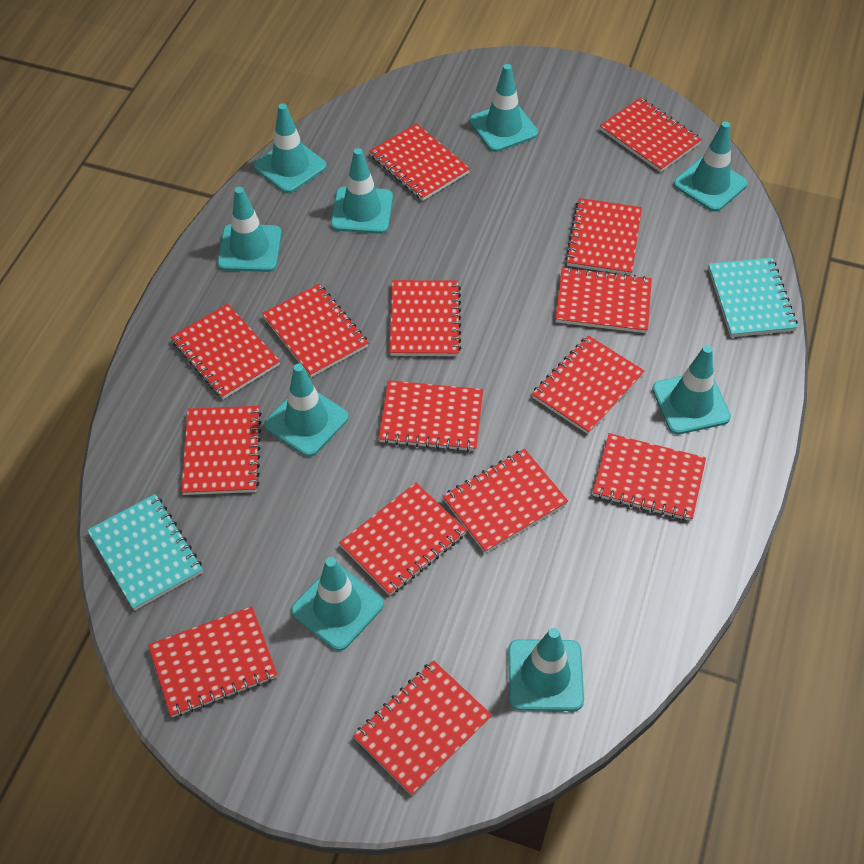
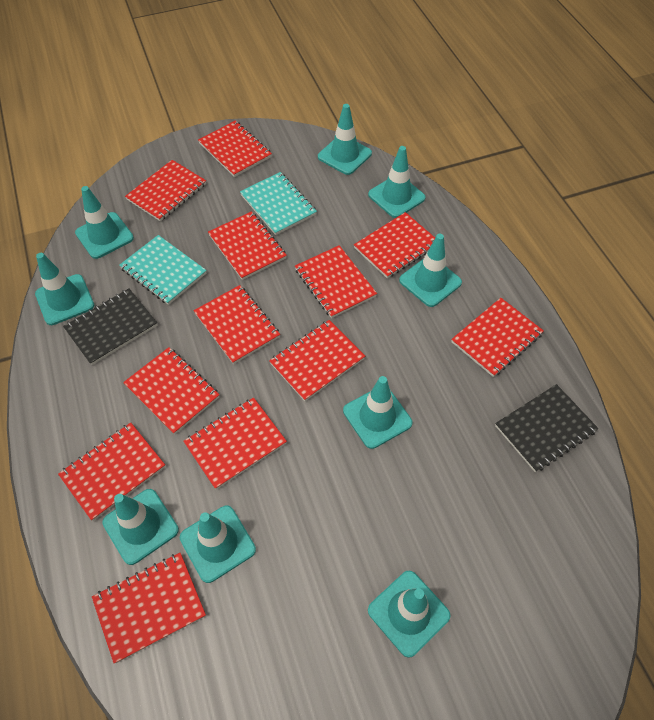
black notebook: none = 0 -> [63,288,157,365] [495,384,598,472] = 2
red notebook: [148,606,277,717] [171,304,280,399] [181,406,262,495] [262,284,368,377] [339,483,467,596] [353,660,492,796] [370,123,470,201] [378,380,483,452] [390,280,461,356] [443,449,568,553] [532,335,645,434] [555,267,652,333] [565,198,642,275] [593,433,706,521] [600,98,702,172] = 15 -> [58,423,165,521] [92,553,206,663] [123,347,220,435] [125,160,206,221] [183,397,287,489] [194,285,280,364] [198,120,272,177] [208,211,287,280] [269,320,365,401] [295,245,377,318] [354,212,435,278] [451,298,544,377] = 12

